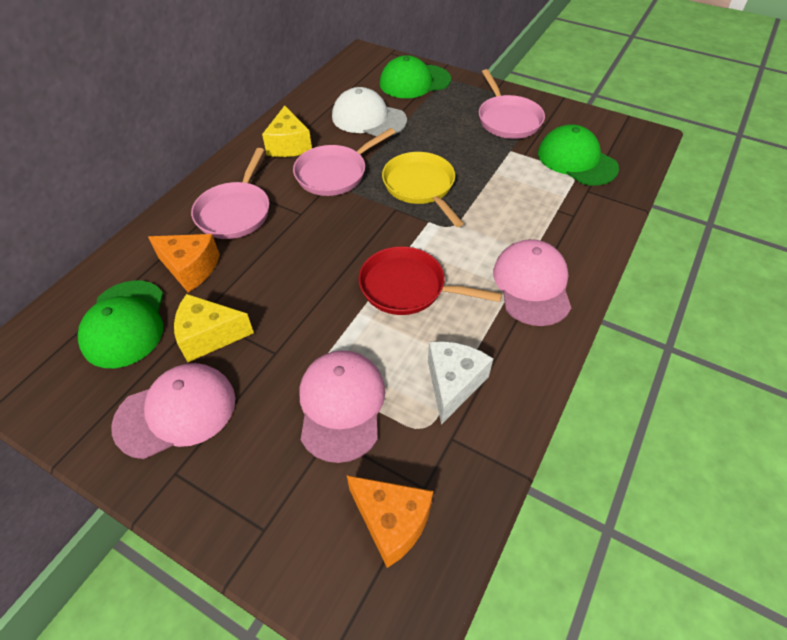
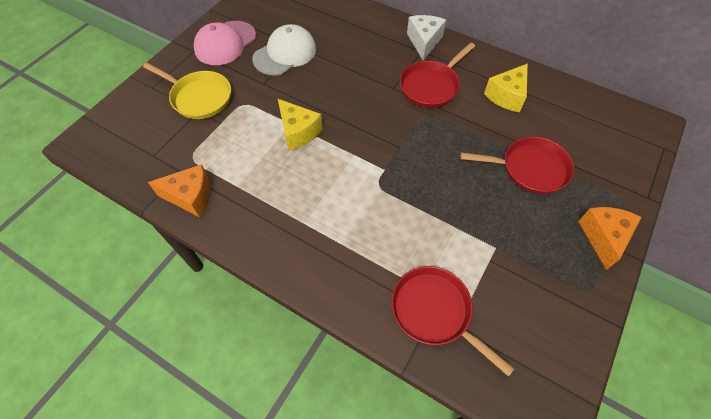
green cap: [78,280,163,368] [380,55,451,98] [538,124,619,185] = 3 -> none = 0
pink cap: [111,363,235,459] [299,350,385,463] [493,239,571,326] = 3 -> [194,21,256,65] = 1
pink pan: [191,148,269,239] [293,128,395,196] [479,69,545,139] = 3 -> none = 0
red pan: [359,246,502,315] = 1 -> [391,266,514,377] [400,43,475,108] [460,137,574,194] = 3

